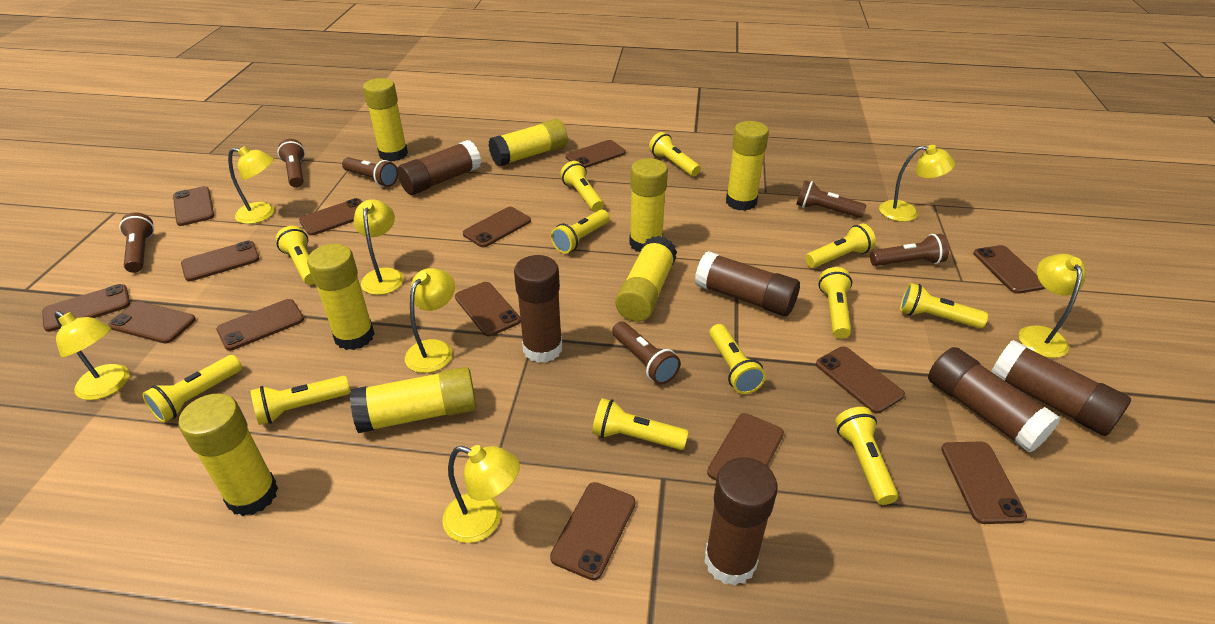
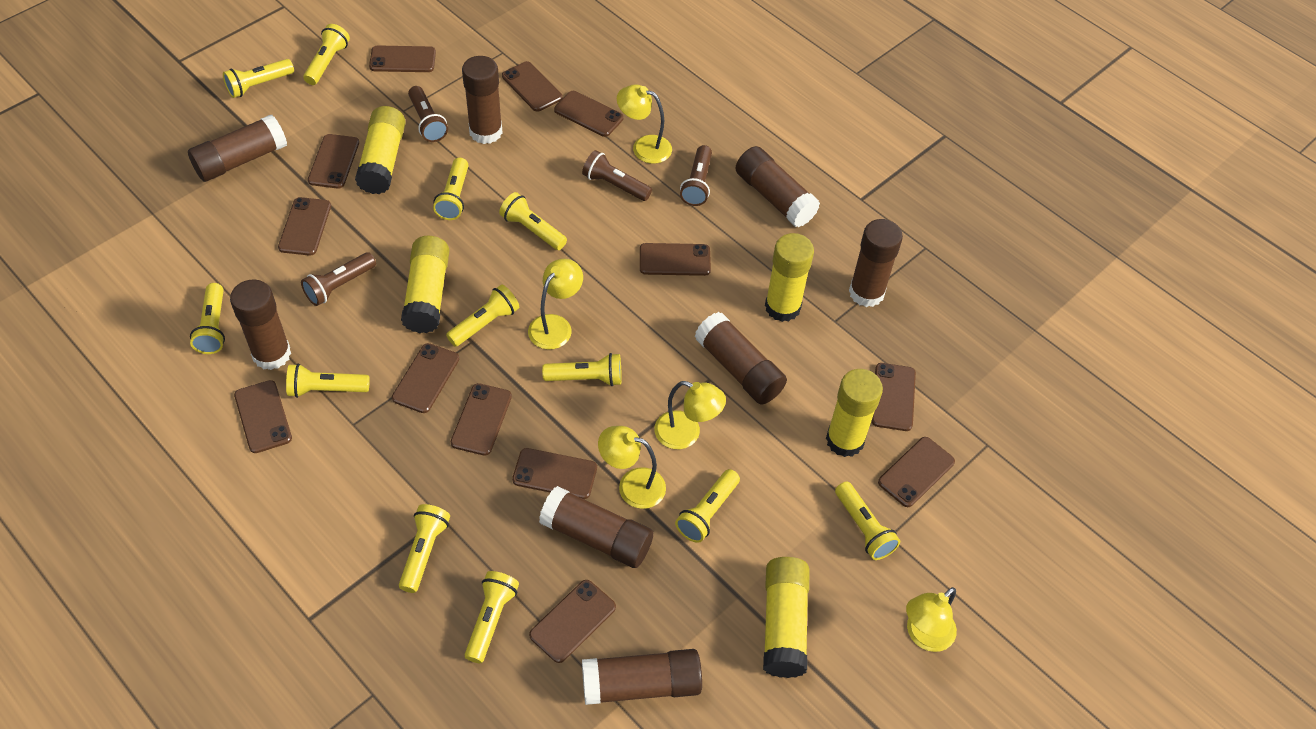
brown flashlight: [119,212,154,273] [277,139,305,188] [342,157,398,187] [612,322,681,385] [796,180,866,218] [870,234,949,266] = 6 -> [301,252,376,306] [408,86,448,142] [582,150,652,201] [680,145,712,206] = 4
brown glue stick: [397,140,481,195] [514,255,562,363] [695,251,800,316] [704,457,778,586] [928,347,1061,453] [992,340,1131,436] = 6 -> [188,115,287,182] [230,279,291,370] [462,56,503,144] [539,486,653,568] [582,649,702,705] [695,312,787,405] [735,146,820,228] [849,219,903,307] = 8
brown phone: [42,284,130,332] [108,301,196,344] [173,186,214,226] [181,241,260,281] [216,299,304,351] [299,198,362,235] [455,282,521,336] [463,207,531,247] [550,482,636,580] [566,140,626,168] [707,413,784,480] [816,347,905,413] [941,442,1027,524] [973,245,1045,294] = 14 -> [234,380,292,453] [278,197,331,256] [308,134,359,189] [369,45,436,72] [392,343,459,413] [451,383,512,456] [502,61,563,112] [512,448,597,499] [529,580,616,663] [554,91,624,137] [640,243,711,276] [872,363,916,431] [878,437,955,507] = 13
yellow glue stick: [178,393,278,516] [307,244,375,350] [350,367,477,433] [363,78,408,161] [488,119,568,166] [615,236,677,322] [629,158,668,252] [726,121,769,211] = 8 -> [355,106,406,194] [401,236,449,333] [763,557,810,678] [765,233,814,322] [826,369,883,457] = 5
yellow lamp: [54,311,129,400] [228,146,274,224] [354,199,404,295] [405,268,455,373] [442,445,520,543] [879,145,955,222] [1018,254,1086,358] = 7 -> [528,259,583,349] [598,426,666,509] [617,84,672,164] [654,381,726,449] [906,587,957,652] = 5

